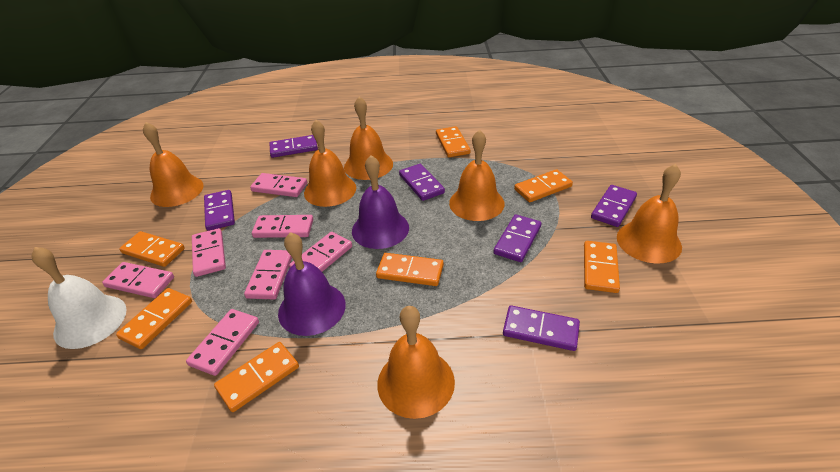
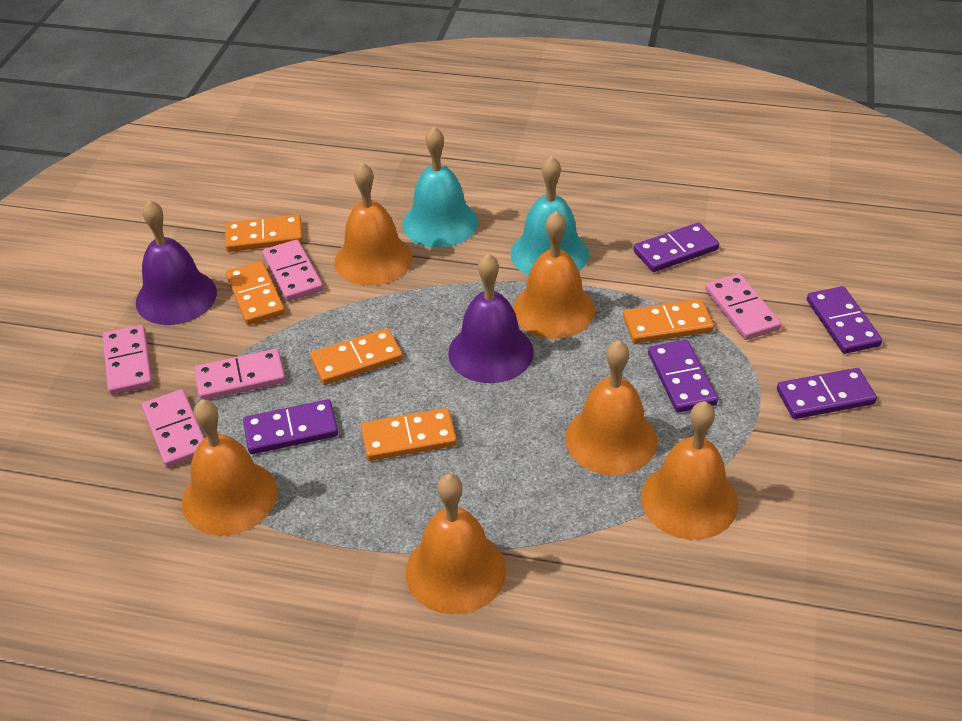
orange domino: [116,288,192,349] [119,231,185,267] [214,342,299,412] [376,253,444,286] [436,126,470,157] [514,169,573,202] [584,241,620,293] = 7 -> [225,214,303,252] [226,261,285,325] [310,328,403,385] [361,408,457,461] [623,299,714,343] = 5
pink domino: [102,262,174,298] [186,309,259,376] [192,228,226,277] [244,250,292,300] [250,173,307,197] [252,215,313,238] [289,232,352,272] = 7 -> [103,325,153,395] [142,389,205,468] [194,349,286,400] [262,240,323,301] [705,274,781,340] = 5
purple domino: [204,190,235,231] [269,135,318,158] [399,164,445,201] [493,214,542,262] [503,305,580,351] [591,185,637,227] = 6 -> [243,399,338,454] [634,223,719,272] [648,340,718,413] [777,368,877,419] [807,286,882,354] = 5
turquoise bell: none = 0 -> [402,127,478,248] [511,156,589,276] = 2
white bell: [31,247,127,349] = 1 -> none = 0

